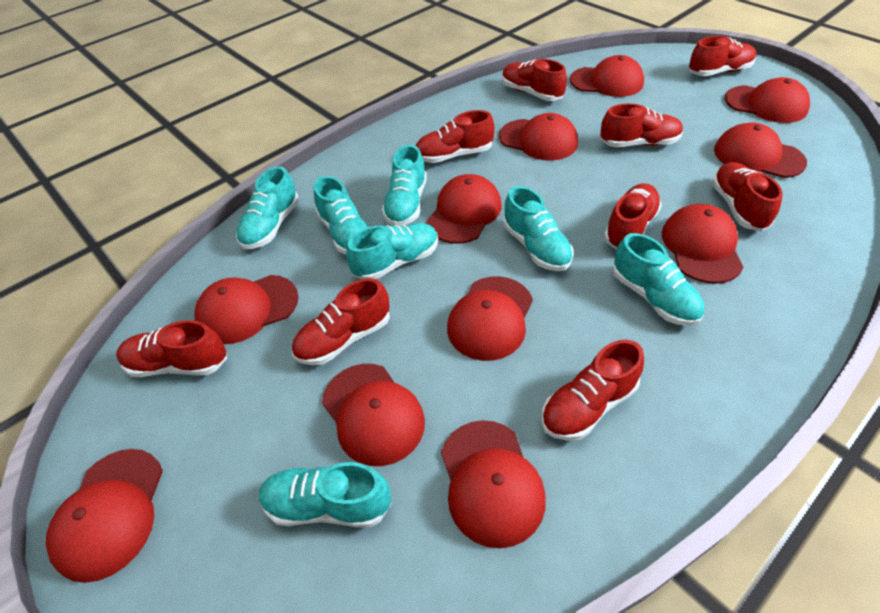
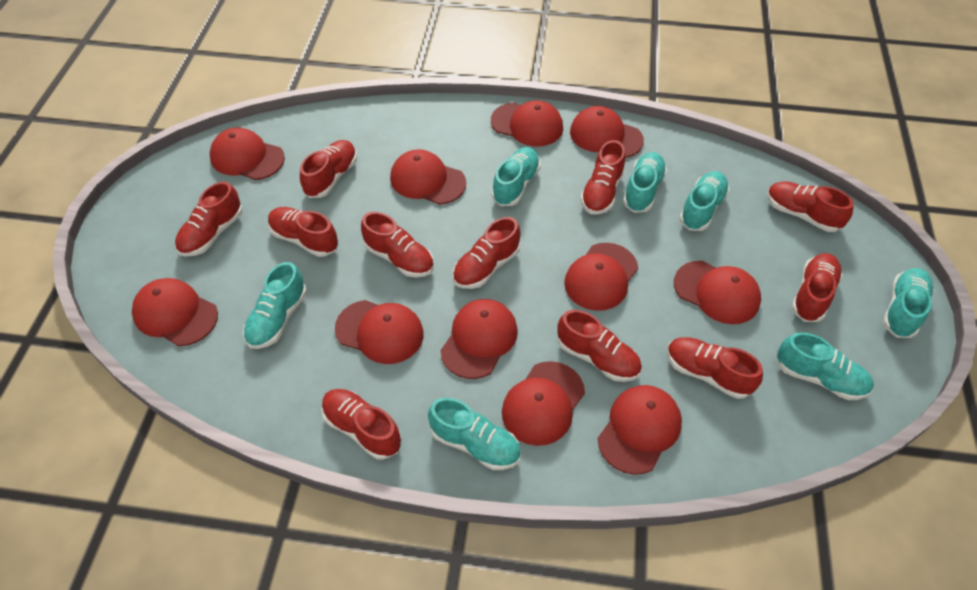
red shoe: [116,320,227,377] [292,278,390,365] [416,110,495,163] [502,59,567,101] [541,340,644,441] [600,103,683,147] [604,183,662,250] [688,36,756,76] [712,162,783,231] = 9 -> [175,182,243,257] [268,207,339,257] [300,140,357,198] [321,389,402,460] [361,212,434,278] [453,217,521,289] [557,310,642,382] [580,140,625,215] [667,337,763,399] [767,181,854,232] [791,253,843,322] = 11

